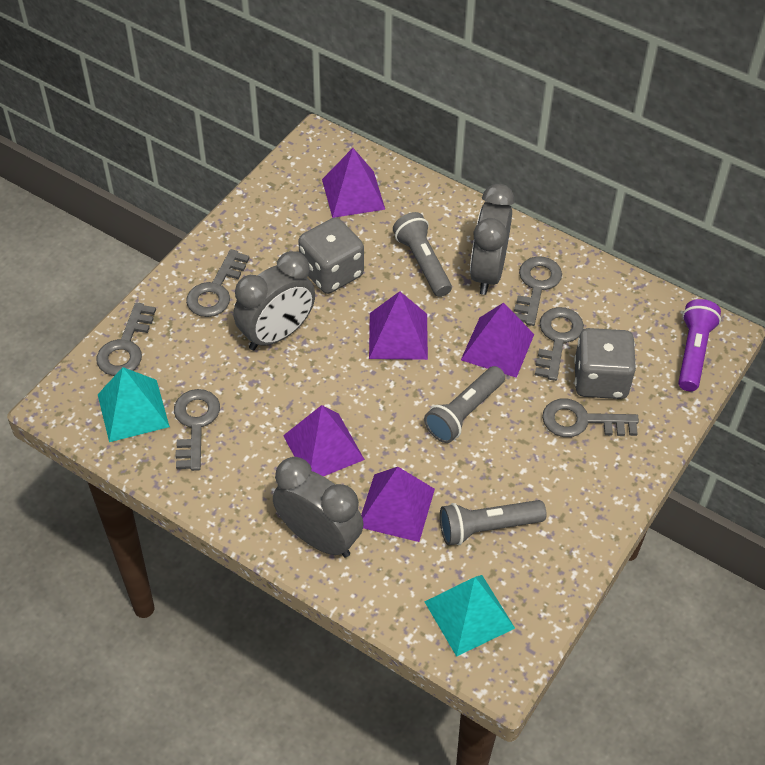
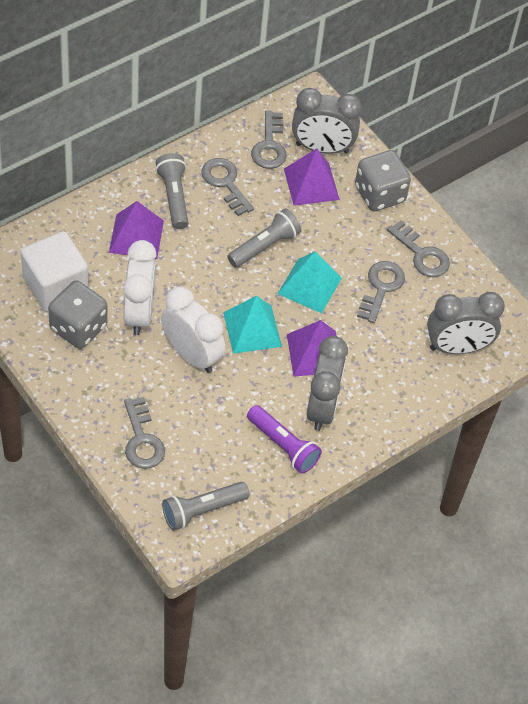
grey key: [96,302,156,376] [174,389,220,471] [186,249,249,317] [514,256,562,326] [535,307,584,381] [542,398,639,437] = 6 -> [124,397,165,469] [201,158,254,216] [251,111,287,169] [357,261,405,323] [387,220,450,277] = 5
purple pyramid: [283,405,365,477] [322,148,385,218] [361,467,435,542] [369,291,428,360] [461,303,534,378] = 5 -> [109,201,164,259] [284,148,340,206] [287,320,336,376] = 3
white clock: none = 0 -> [123,240,157,335] [161,287,225,373] = 2
white cube: none = 0 -> [21,231,88,311] = 1

